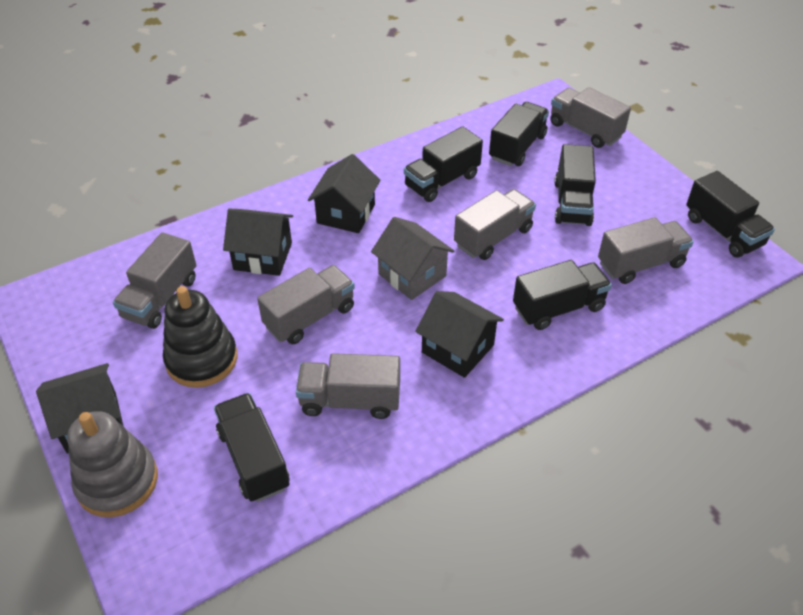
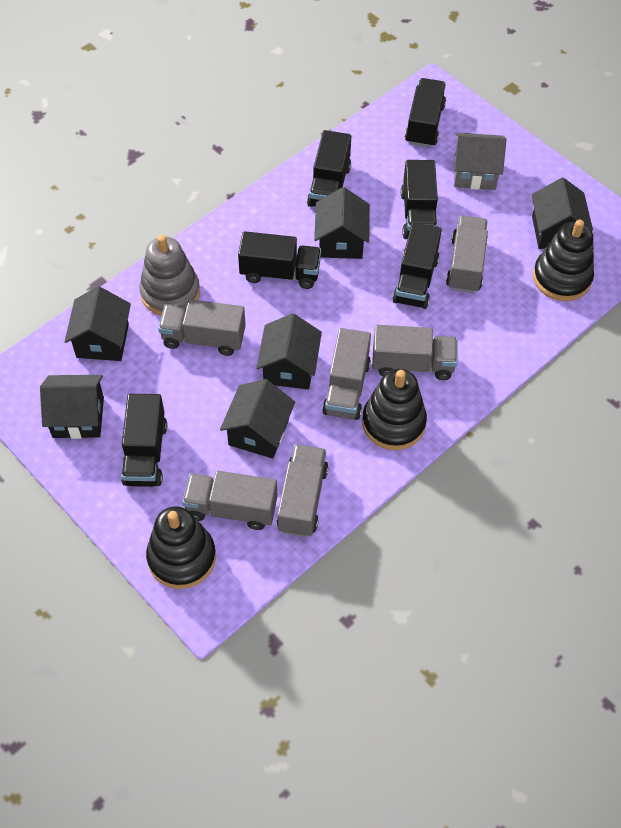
black house: [36,363,123,454] [223,209,293,276] [308,154,381,233] [415,291,504,378] = 4 -> [40,375,104,439] [65,286,131,361] [220,379,295,458] [256,313,322,389] [314,187,370,259] [531,178,593,249] = 6
black stacking toy: [163,286,237,388] = 1 -> [146,506,216,589] [362,369,427,450] [533,220,594,301] = 3

